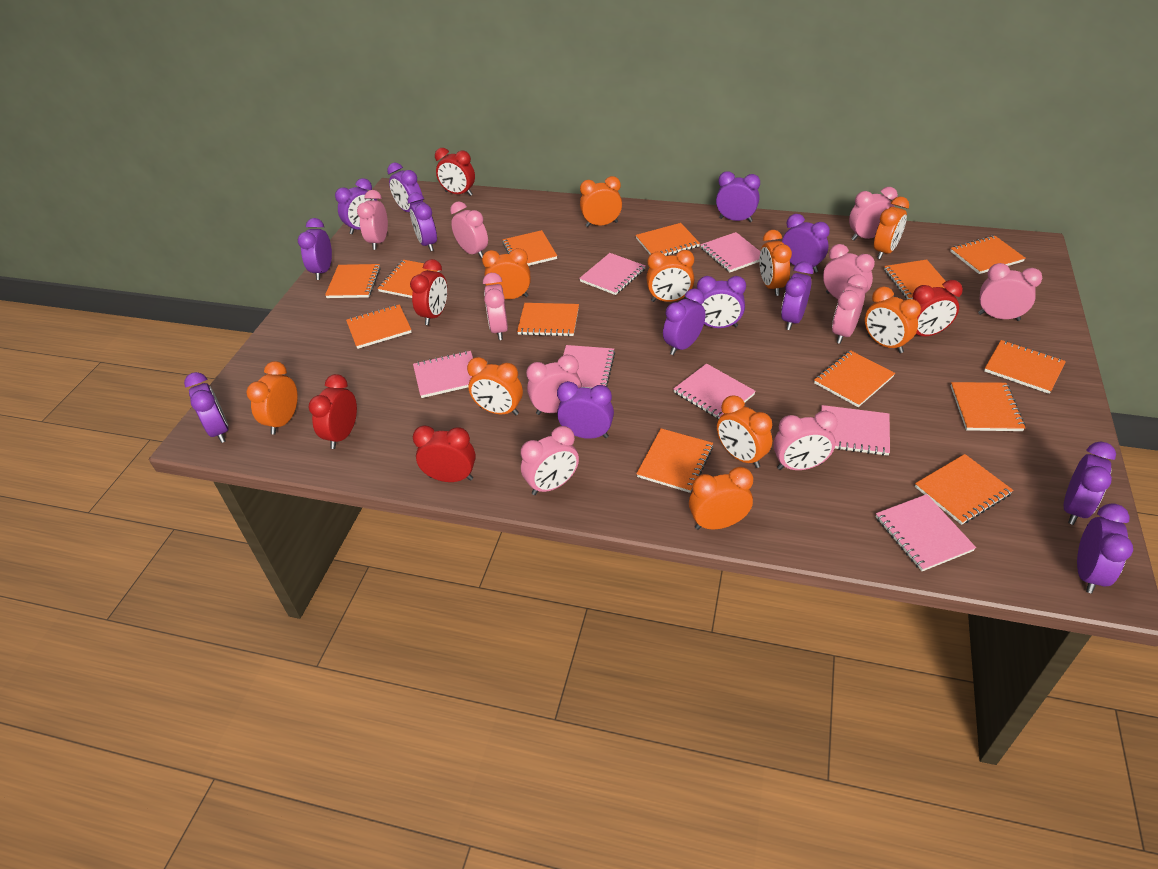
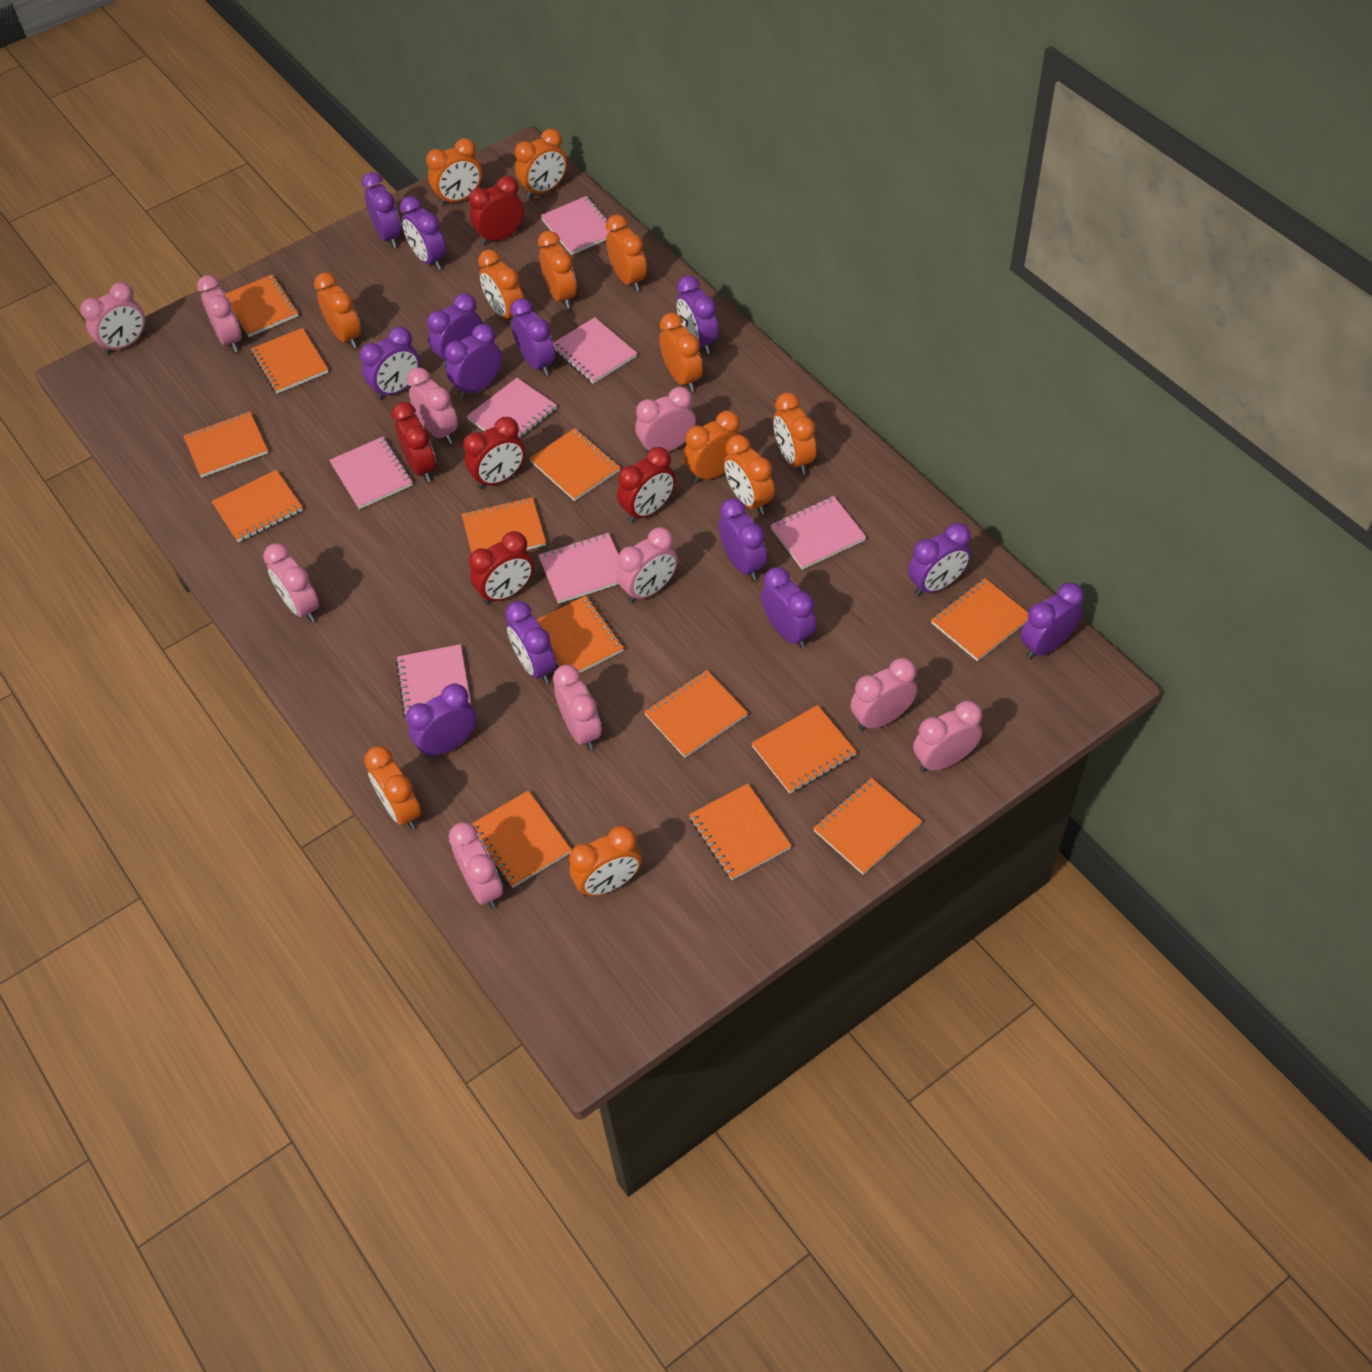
orange clock: [247,361,298,435] [467,357,523,415] [482,248,530,299] [580,176,622,227] [646,250,694,302] [689,467,753,530] [717,395,772,468] [759,230,792,296] [865,287,921,353] [874,197,909,259] = 10 -> [314,272,361,348] [364,746,421,830] [426,138,482,206] [478,249,524,319] [515,129,567,199] [538,231,577,309] [569,825,642,897] [606,214,647,291] [660,313,703,392] [684,410,741,483] [724,435,775,515] [773,392,816,474] = 12

